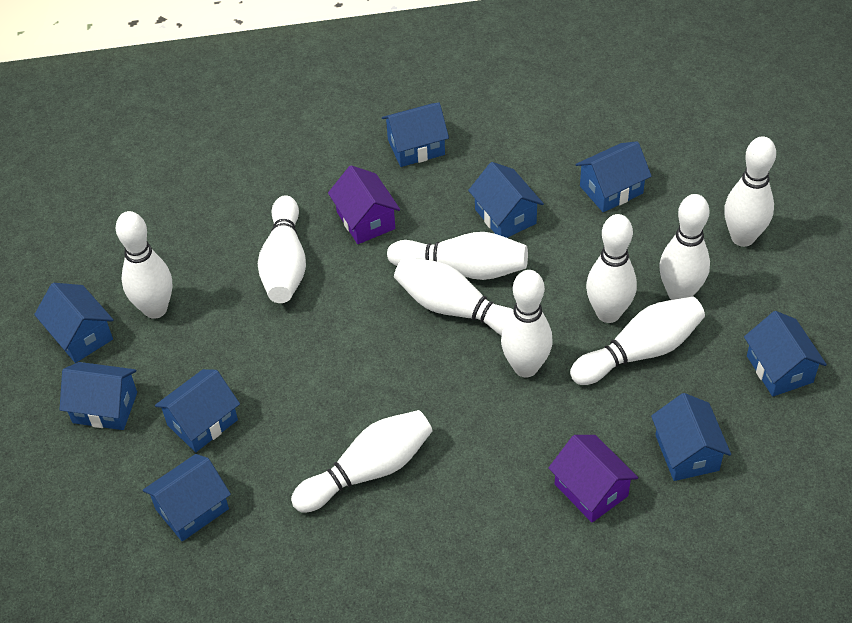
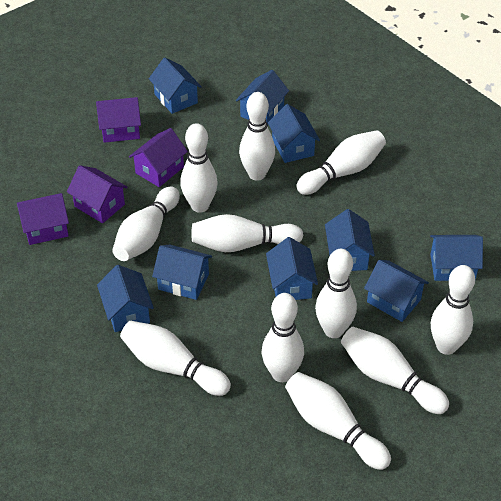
purple house: [328,165,400,244] [548,435,638,522] = 2 -> [17,193,69,245] [67,165,128,223] [96,97,141,143] [129,128,188,187] = 4
white bowling pin: [116,211,172,319] [258,195,306,303] [291,410,433,513] [387,232,528,280] [394,257,513,336] [501,270,553,377] [570,297,705,385] [586,214,637,323] [659,194,710,300] [724,136,776,247] = 10 -> [112,187,180,261] [120,321,231,396] [180,123,218,213] [192,214,303,252] [239,92,275,181] [262,293,304,382] [285,372,391,470] [296,130,386,195] [315,249,357,338] [341,327,449,414] [431,265,475,355] = 11

